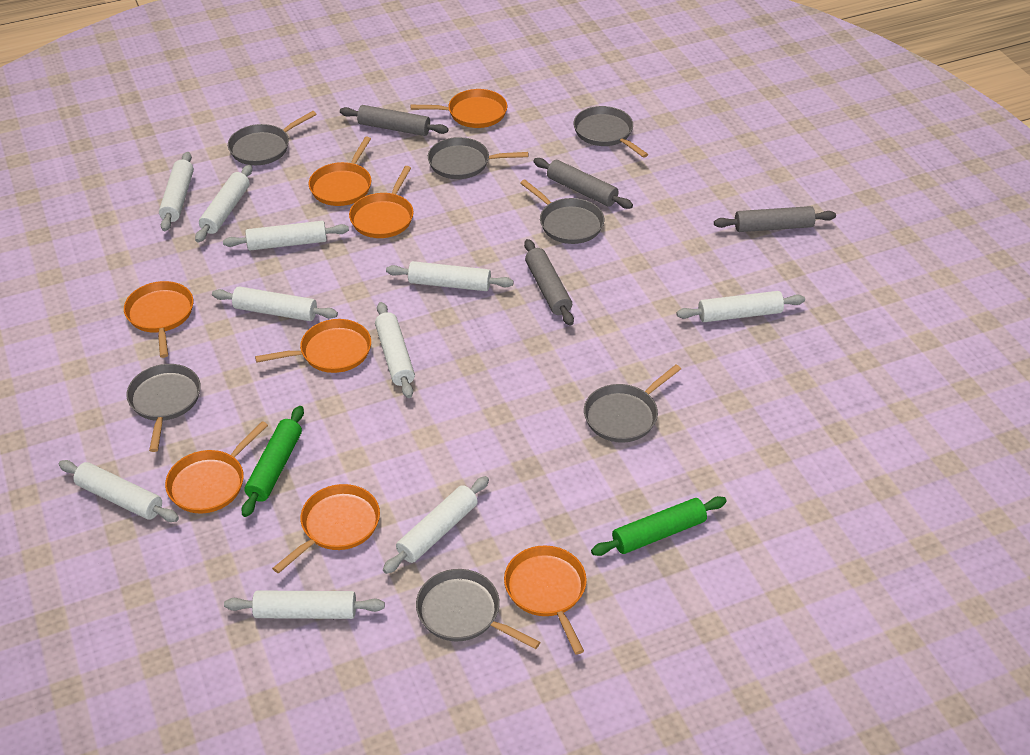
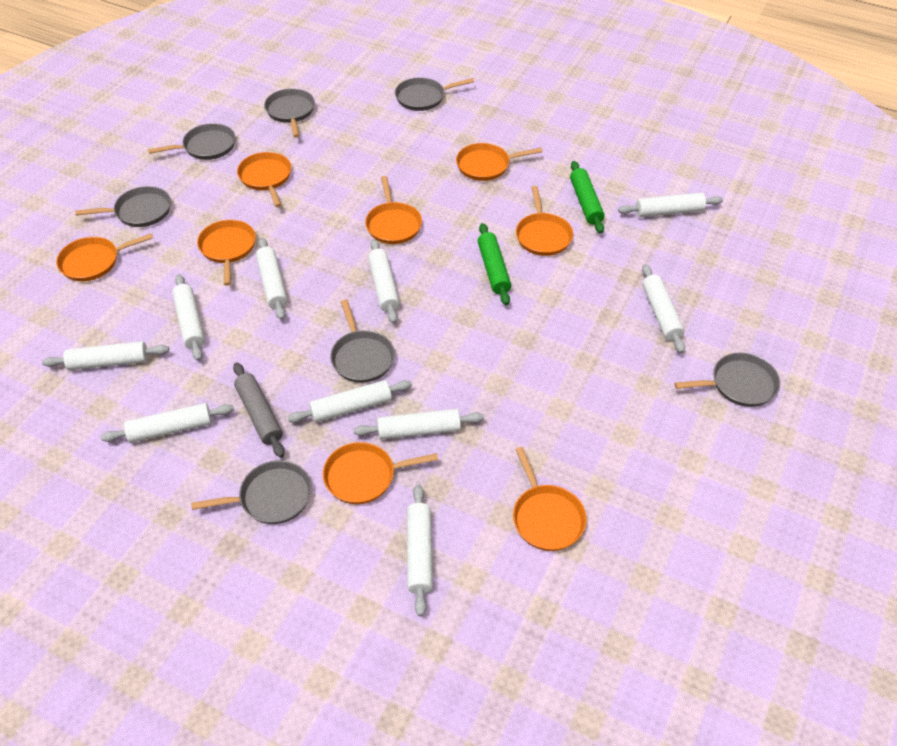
grey rolling pin: [340,105,449,136] [524,239,574,326] [533,158,633,209] [714,206,836,232] = 4 -> [233,362,285,458] = 1

